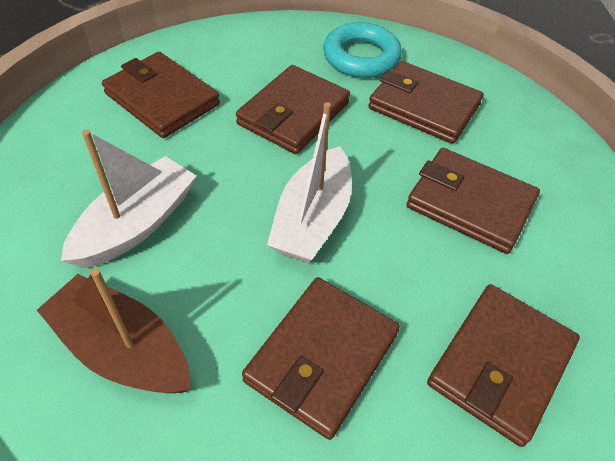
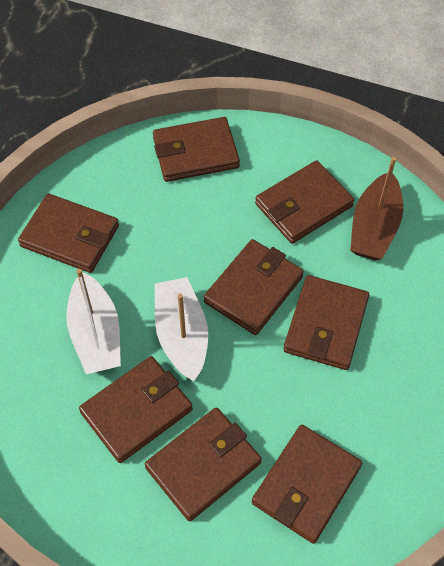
brown wallet: [102,52,220,138] [236,65,350,154] [242,277,400,440] [368,61,484,144] [406,148,540,254] [427,284,580,447] = 6 -> [18,194,119,273] [79,356,193,463] [145,407,262,521] [153,117,240,182] [204,239,304,335] [252,425,362,543] [255,160,354,244] [283,275,369,370] = 8
turquoise ring: [323,22,402,78] = 1 -> none = 0

